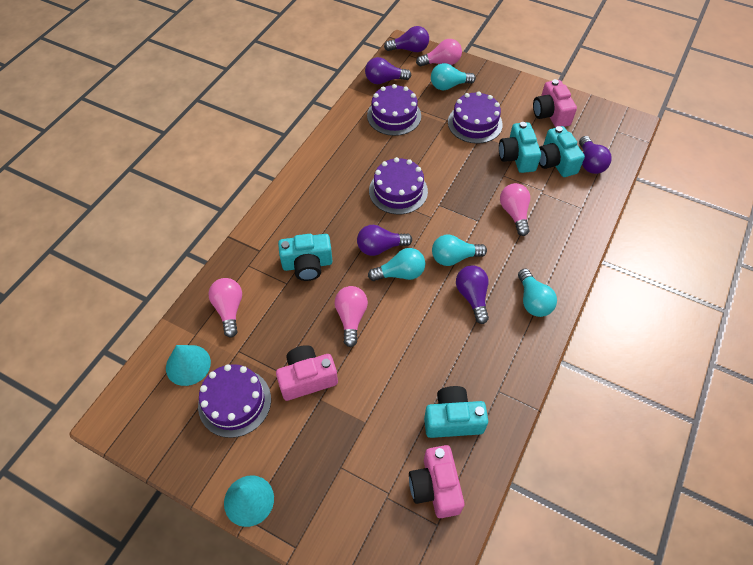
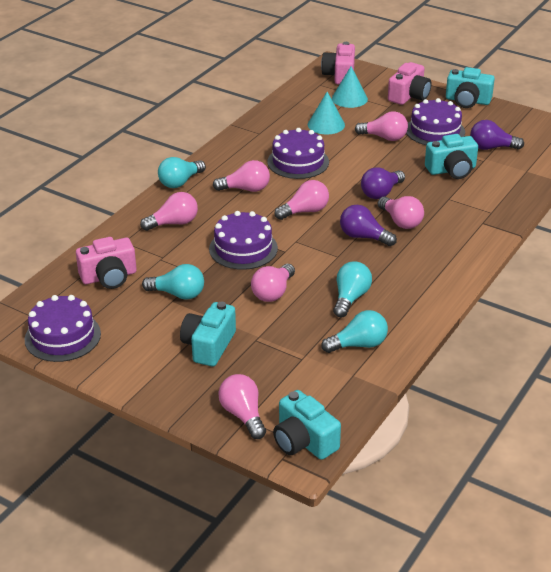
pink light bulb: [208,278,242,338] [335,286,368,347] [416,39,462,67] [500,183,530,236] = 4 -> [140,192,198,231] [213,160,270,192] [218,374,266,439] [251,264,295,302] [274,180,329,220] [355,111,408,141] [378,196,424,229] = 7
purple light bulb: [357,225,412,256] [365,57,412,84] [384,26,429,52] [456,266,489,324] [579,136,612,174] = 5 -> [340,205,397,246] [361,167,405,199] [470,120,524,150] = 3

